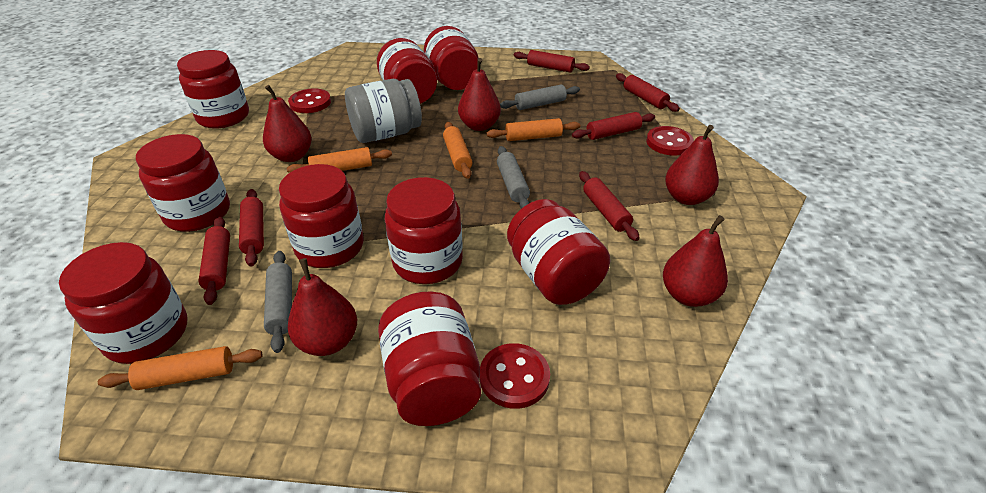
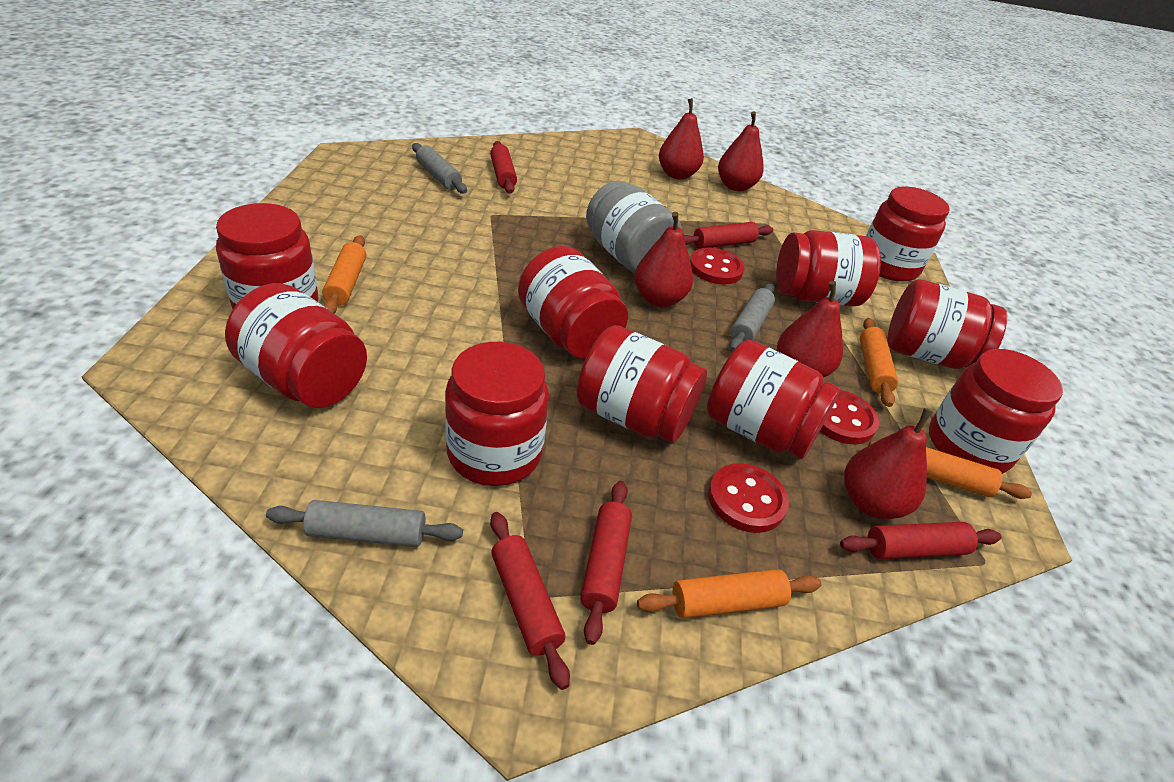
red jar: [59,242,187,364] [136,134,230,232] [177,50,249,129] [279,164,364,268] [377,38,437,104] [378,292,481,426] [385,177,463,284] [424,26,479,90] [507,199,610,305] = 9 -> [216,203,318,309] [225,283,367,408] [445,342,549,486] [518,246,628,359] [576,325,707,443] [707,340,840,459] [776,230,881,306] [866,186,950,282] [887,279,1007,369] [929,349,1063,474] = 10
red rolling pin: [198,217,230,305] [239,189,264,267] [514,50,590,73] [572,112,655,140] [579,171,639,241] [616,73,680,112] = 6 -> [490,141,517,194] [490,512,570,690] [580,481,632,645] [684,222,773,249] [840,522,1002,559] = 5

